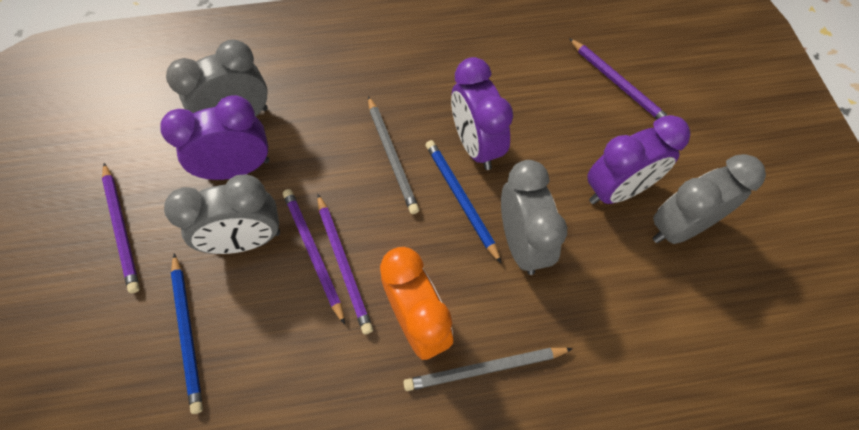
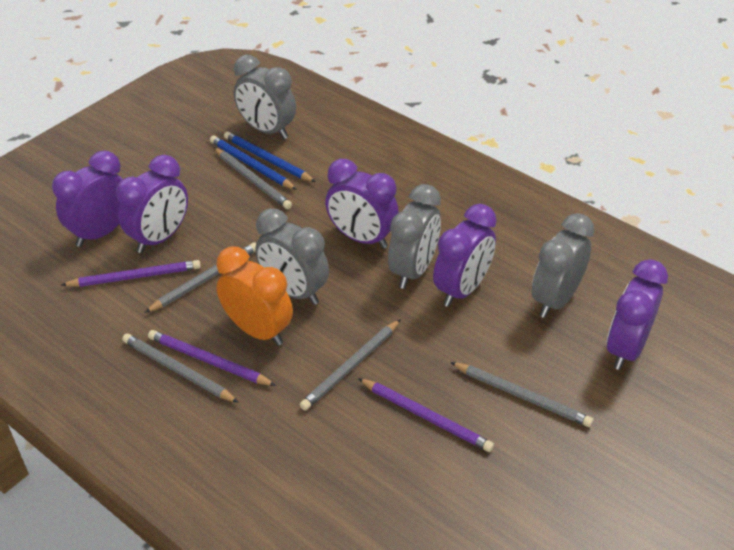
grey pencil: [368,96,419,214] [403,348,573,391] = 2 -> [122,334,239,403] [145,242,256,313] [214,147,292,209] [300,319,401,411] [450,362,593,427] = 5
purple clock: [160,95,269,180] [451,57,513,170] [587,115,690,204] = 3 -> [52,150,123,247] [116,155,188,253] [325,159,399,249] [433,204,497,307] [607,259,668,370] = 5
purple pencil: [102,163,140,293] [283,189,345,325] [317,194,373,334] [569,38,668,119] = 4 -> [61,260,201,287] [148,330,276,386] [358,378,494,452] = 3

